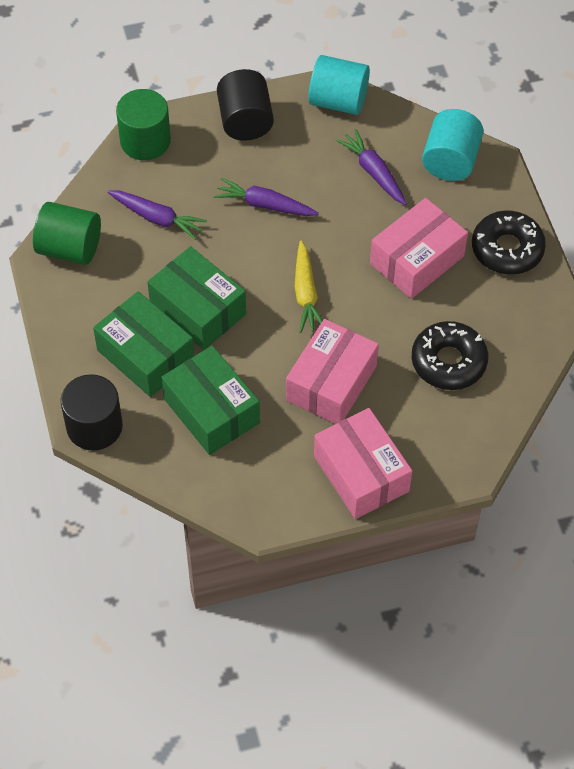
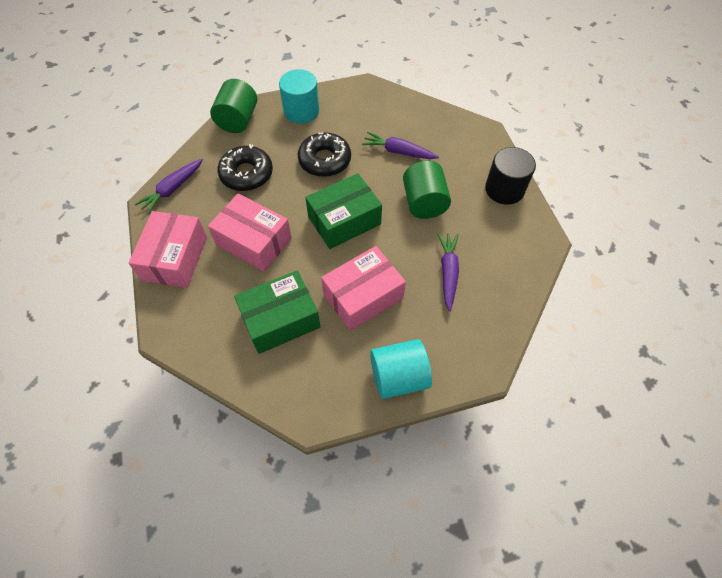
black cylinder: [61,374,123,451] [217,69,274,141] = 2 -> [485,147,536,205] = 1
green box: [93,291,194,397] [147,246,246,350] [161,346,260,455] = 3 -> [234,270,320,354] [305,173,382,249] = 2
yellow carrot: [294,240,323,333] = 1 -> none = 0

